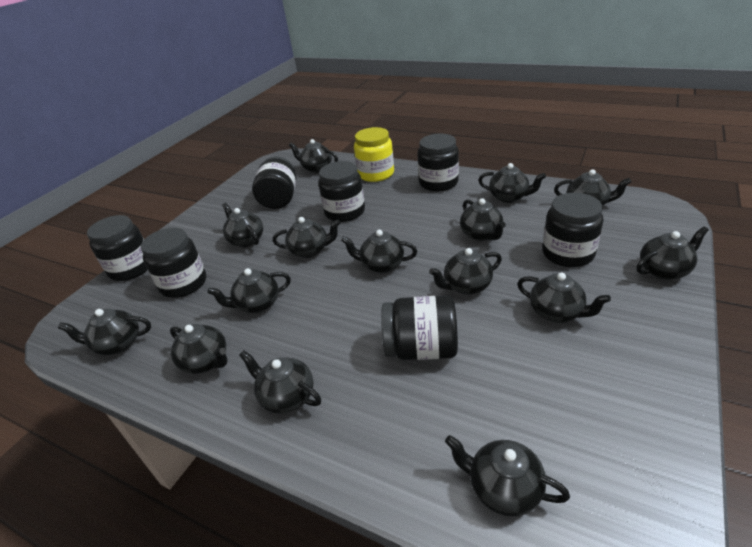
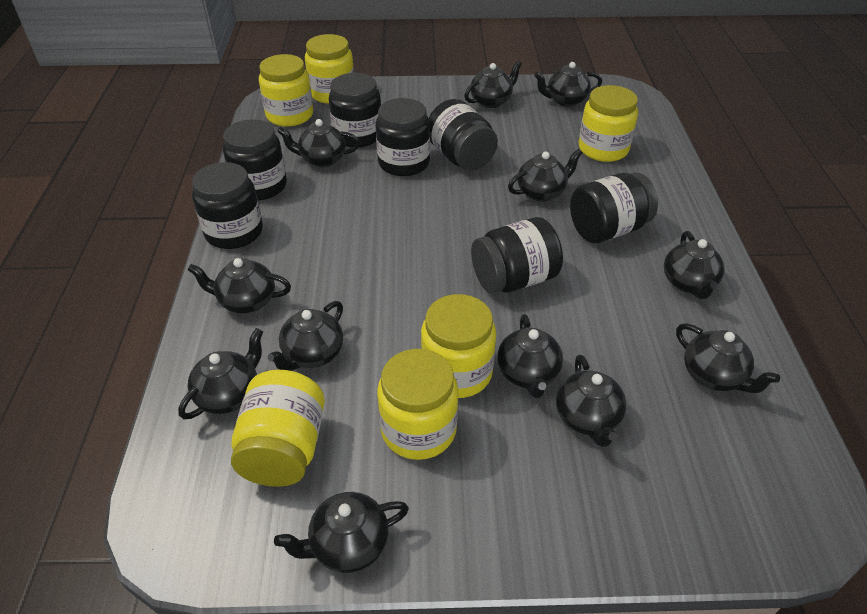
black teapot: [58,309,151,355] [170,324,228,374] [207,268,291,313] [222,203,263,247] [239,350,321,414] [273,217,340,258] [289,139,338,173] [341,230,417,273] [429,248,502,295] [445,435,570,517] [460,198,506,241] [479,163,546,203] [517,272,611,323] [554,169,631,206] [636,226,709,280] = 15 -> [178,328,263,419] [188,258,291,313] [268,301,343,371] [274,492,409,573] [277,119,360,167] [464,60,522,108] [497,314,563,398] [508,149,583,202] [534,62,602,107] [556,355,626,447] [664,231,725,299] [676,323,780,393] = 12
yellow jar: [354,127,394,182] = 1 -> [231,370,325,487] [259,54,313,127] [305,34,354,104] [377,349,458,460] [421,294,496,398] [579,85,638,162] = 6

